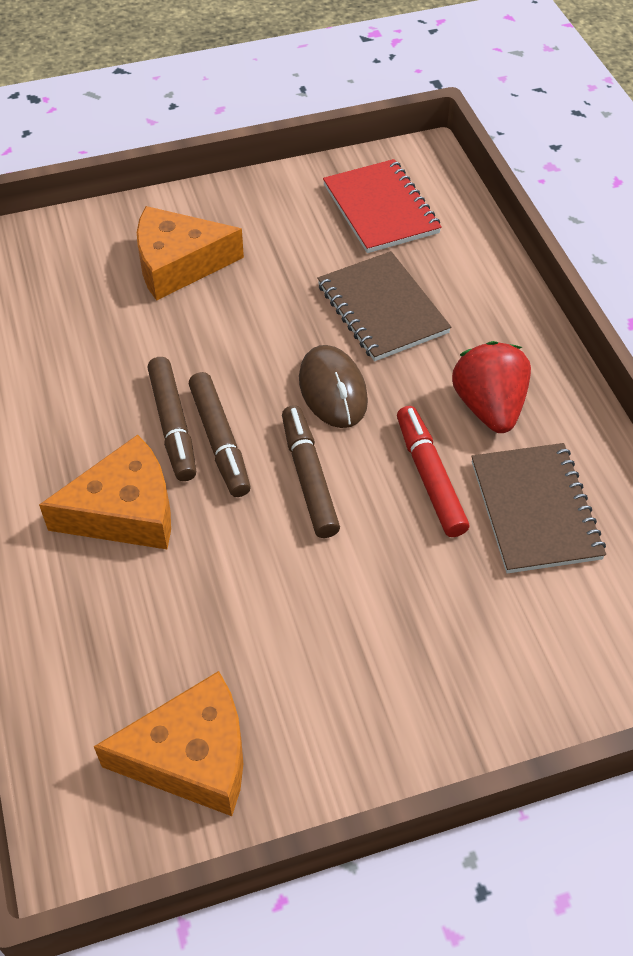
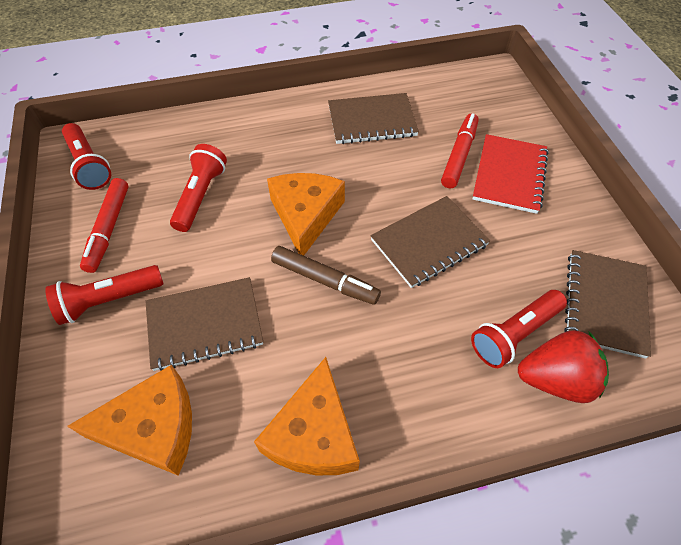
brown marker: [148,357,196,481] [189,372,251,497] [282,405,340,538] = 3 -> [271,246,381,305] = 1
brown mouse: [299,345,368,428] = 1 -> none = 0
brown notebook: [317,251,451,361] [471,443,606,573] = 2 -> [145,277,263,371] [328,93,419,144] [371,196,490,288] [564,250,651,359] = 4
red flashlight: none = 0 -> [45,265,163,325] [62,123,111,190] [170,144,227,232] [471,290,567,368] = 4
red marker: [397,406,469,537] = 1 -> [80,178,129,273] [441,113,479,189] = 2

